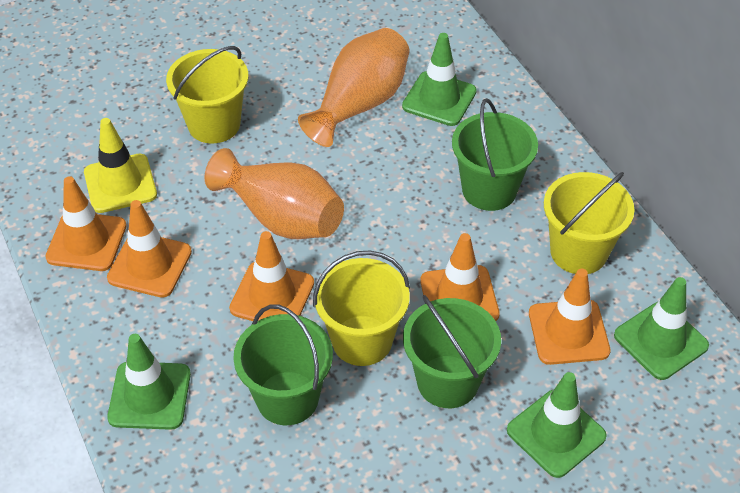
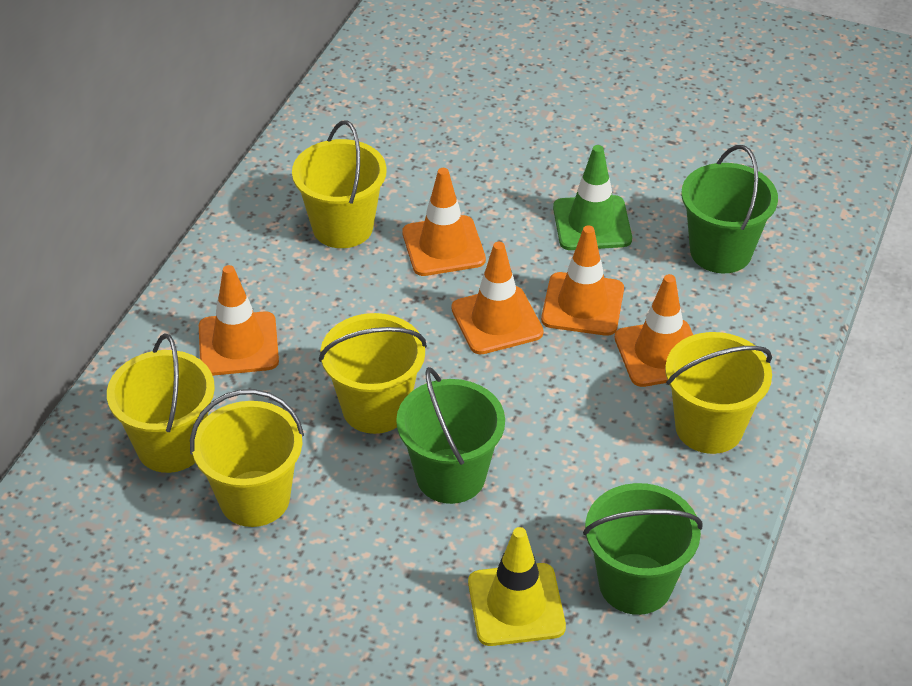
green traffic cone: [107,334,191,430] [402,33,477,126] [507,372,607,478] [614,277,709,380] = 4 -> [553,145,632,250] = 1
orange vase: [204,148,344,239] [298,28,410,147] = 2 -> none = 0
yellow bucket: [166,46,248,144] [313,250,410,366] [544,172,635,274] = 3 -> [107,334,215,473] [190,389,304,527] [292,120,387,248] [319,313,427,434] [665,332,772,454] = 5

